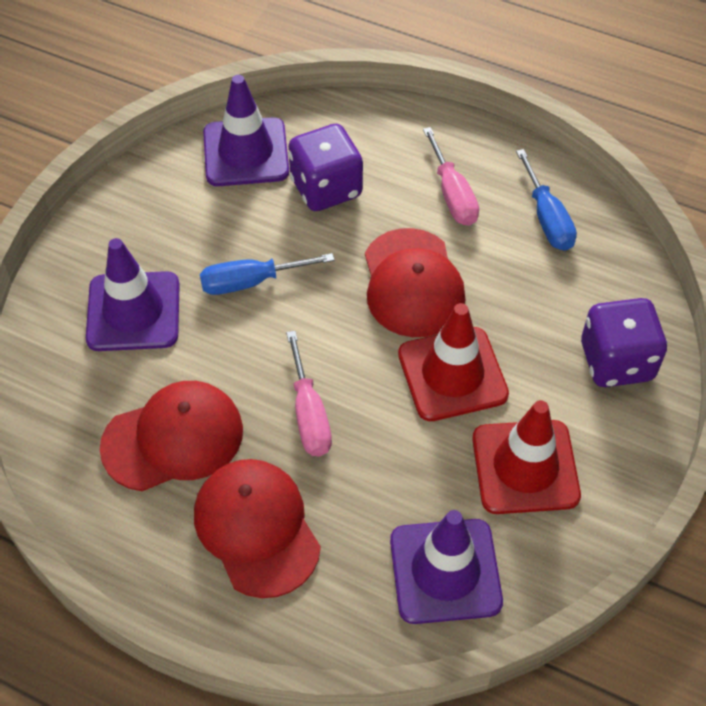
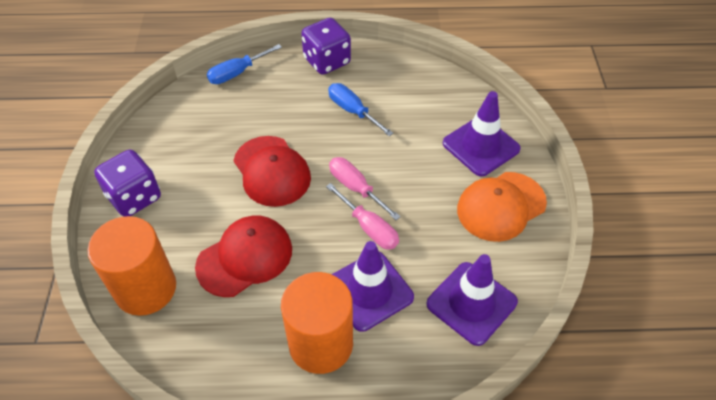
orange cap: none = 0 -> [457,172,547,242] = 1
orange cylinder: none = 0 -> [87,216,176,316] [281,272,353,374] = 2
red cap: [100,381,243,491] [194,459,321,598] [365,228,465,337] = 3 -> [195,216,292,297] [234,136,311,207] = 2
red traffic cone: [398,303,509,421] [472,400,581,514] = 2 -> none = 0

